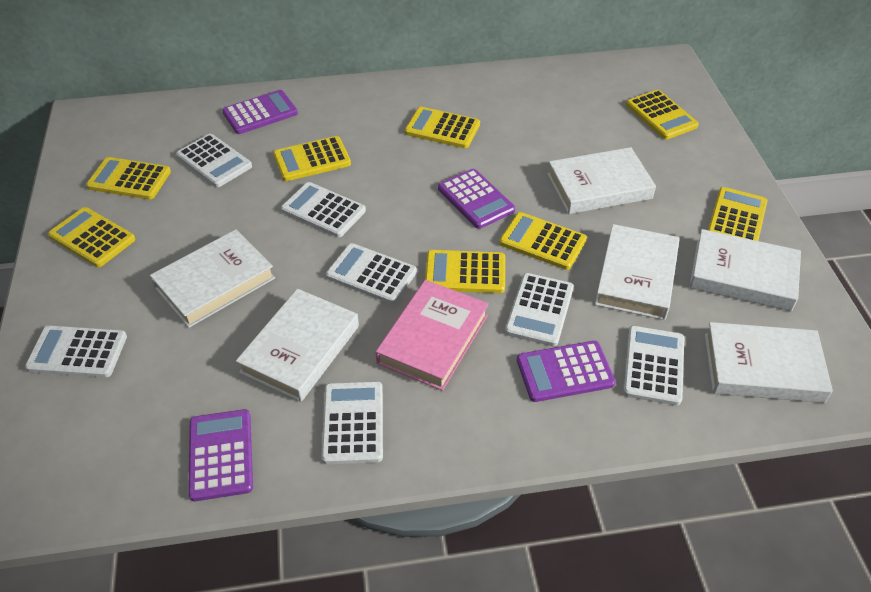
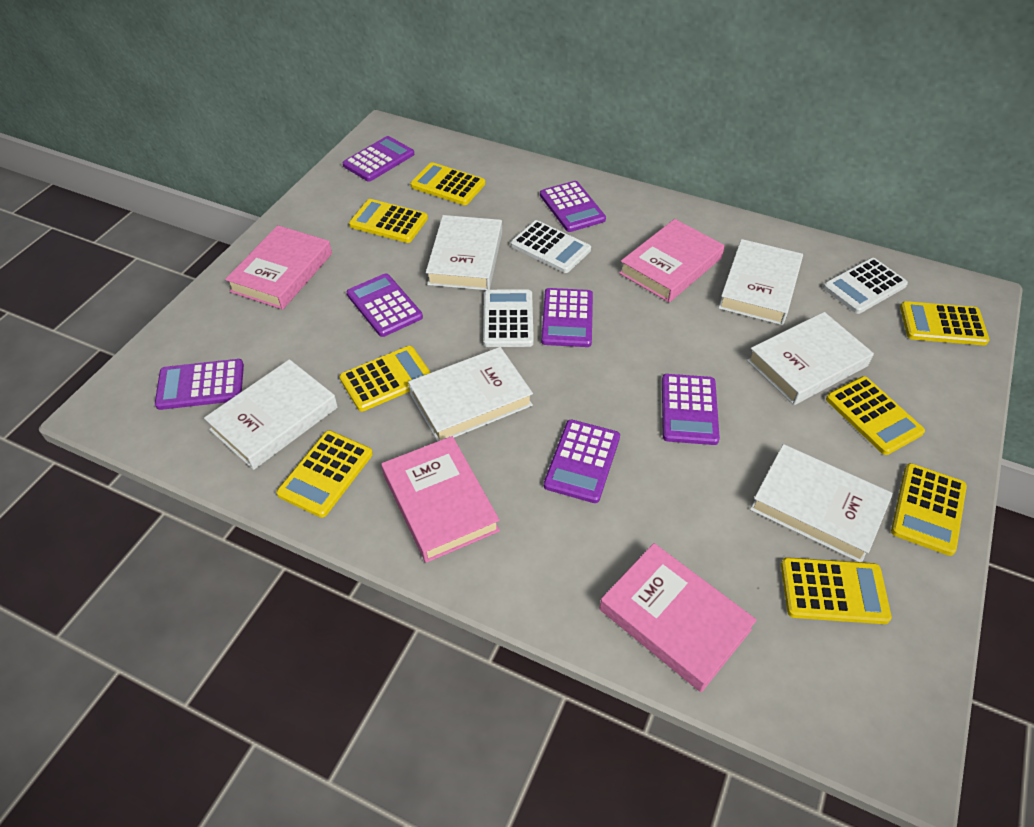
pink book: [376,280,489,391] = 1 -> [225,225,332,310] [381,436,500,563] [599,543,757,692] [619,219,725,302] = 4
purple calculator: [188,409,253,501] [222,90,298,134] [438,169,515,229] [517,341,616,402] = 4 -> [155,359,244,410] [342,136,414,181] [347,273,423,337] [540,181,606,232] [541,288,593,347] [544,420,620,503] [662,374,720,445] = 7
white calculator: [25,325,127,378] [176,134,252,187] [281,182,366,237] [321,381,383,464] [326,243,417,304] [505,273,574,346] [623,326,684,406] = 7 -> [483,289,534,347] [511,220,591,273] [823,258,908,314] = 3

